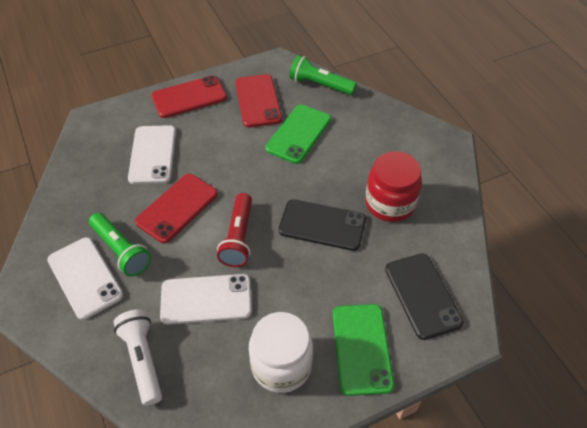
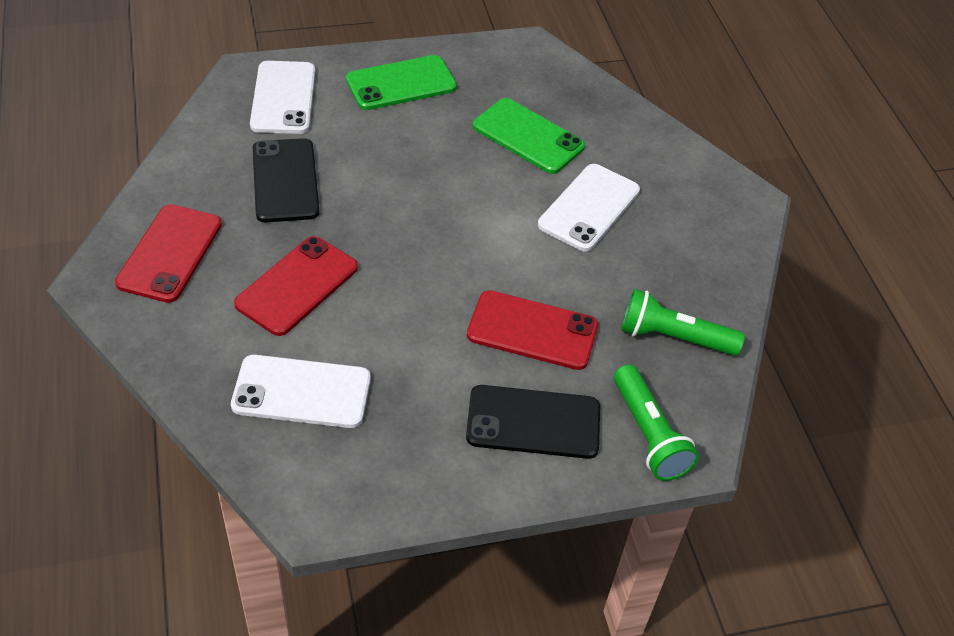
red flashlight: [217,193,252,267] = 1 -> none = 0
red jar: [365,151,422,222] = 1 -> none = 0
white flashlight: [114,309,162,406] = 1 -> none = 0
white jar: [249,312,313,393] = 1 -> none = 0

